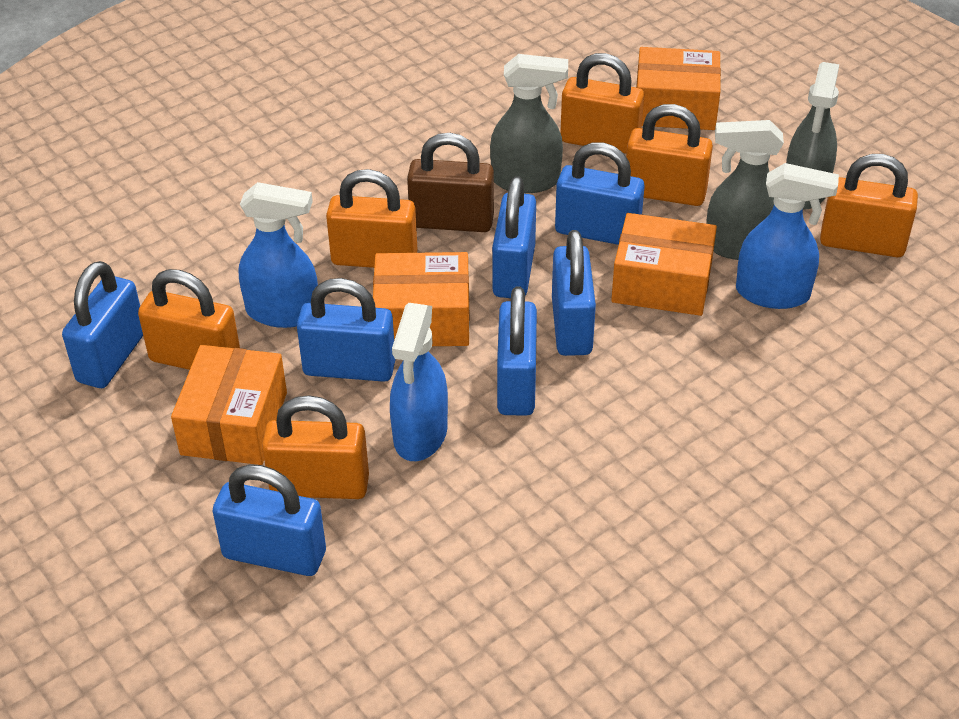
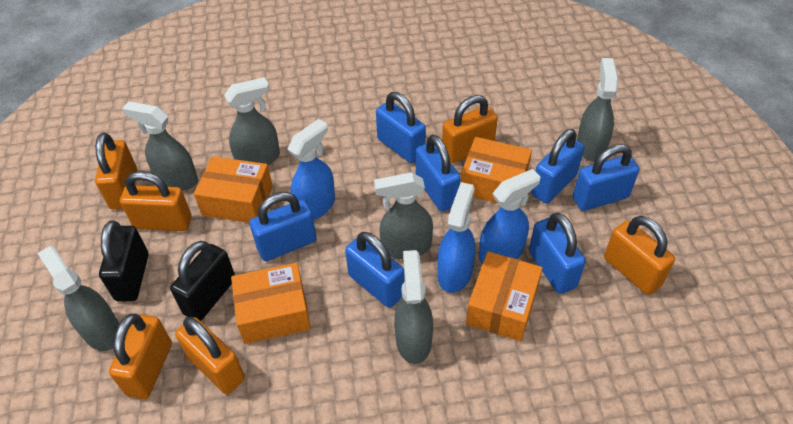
black padlock: none = 0 -> [99,221,149,302] [170,241,235,321] = 2
brown padlock: [407,133,494,232] = 1 -> none = 0
grey spray bottle: [490,54,568,193] [706,120,784,260] [786,62,839,210] = 3 -> [37,246,119,351] [122,101,198,191] [224,77,280,165] [374,172,433,259] [394,250,433,364] [577,58,618,162] = 6

